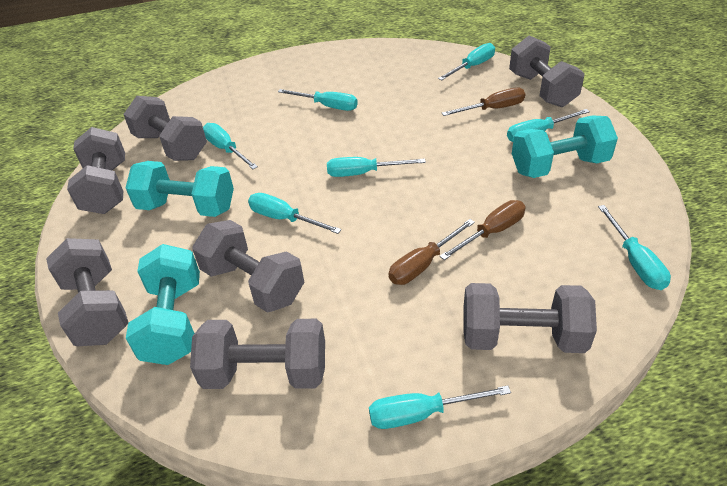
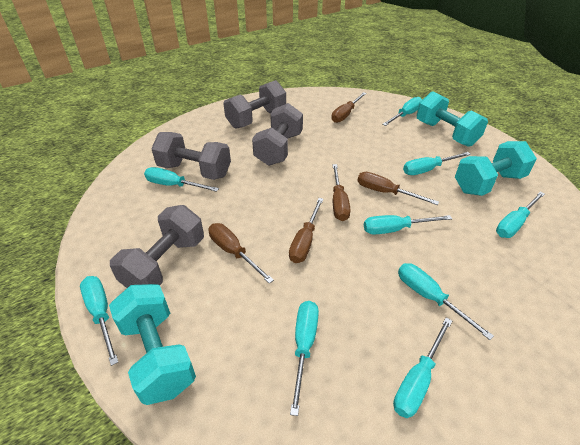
brown screwdriver: [389,219,475,285] [439,200,526,260] [442,88,525,116] = 3 -> [208,223,274,284] [289,198,323,263] [331,92,367,123] [332,164,350,221] [357,172,439,205] = 5
grey dumbbell: [46,238,129,346] [67,127,125,214] [123,96,207,161] [190,319,325,389] [192,220,304,313] [464,283,597,353] [509,35,585,107] = 7 -> [110,205,204,288] [151,132,231,180] [223,80,286,129] [252,103,303,166] = 4
turquoise screwdriver: [203,123,258,169] [248,193,341,234] [278,89,358,111] [327,157,426,177] [369,385,511,429] [438,43,495,80] [507,109,590,142] [598,205,671,290] = 8 -> [80,276,118,366] [144,167,219,192] [290,301,319,416] [364,215,452,234] [382,97,422,126] [393,318,452,418] [398,263,494,340] [403,152,471,175] [496,192,545,238] = 9

